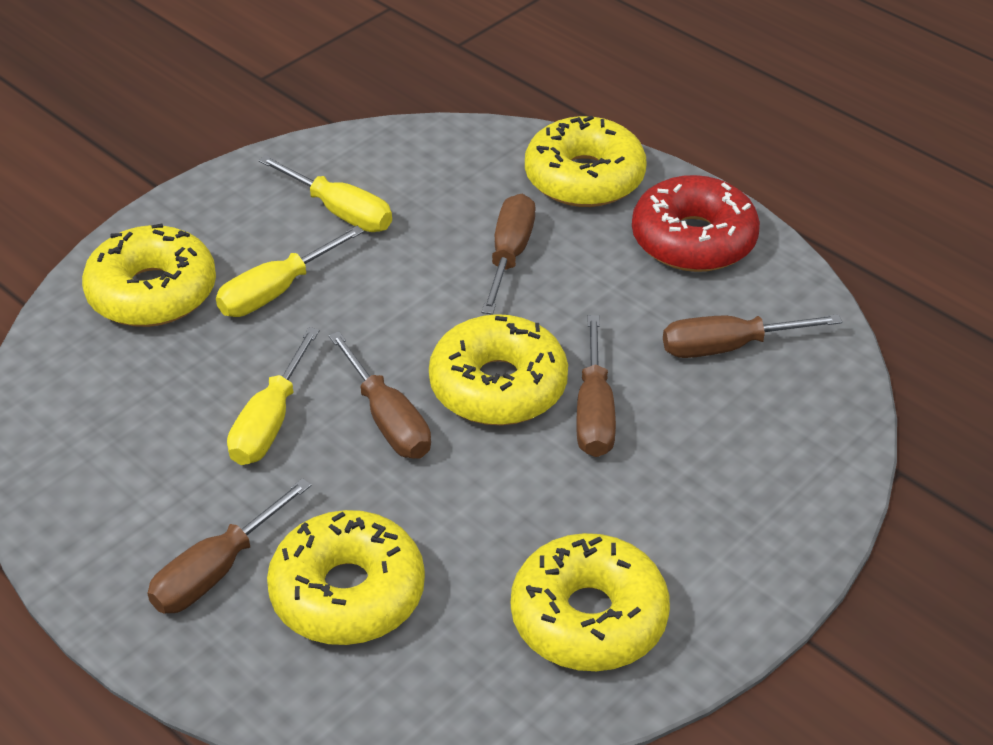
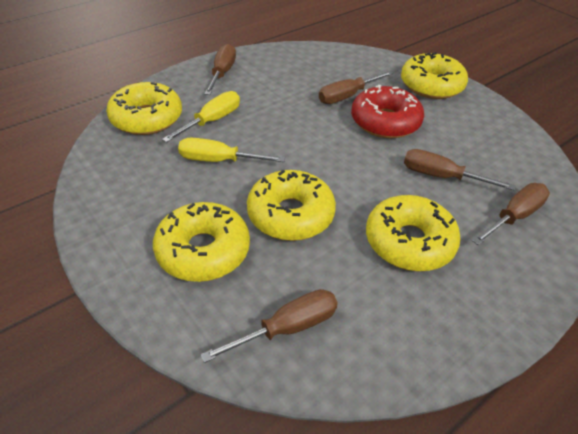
yellow screwdriver: [216,226,364,317] [227,327,320,465] [258,155,392,232] = 3 -> [162,91,240,143] [178,138,285,162] = 2

